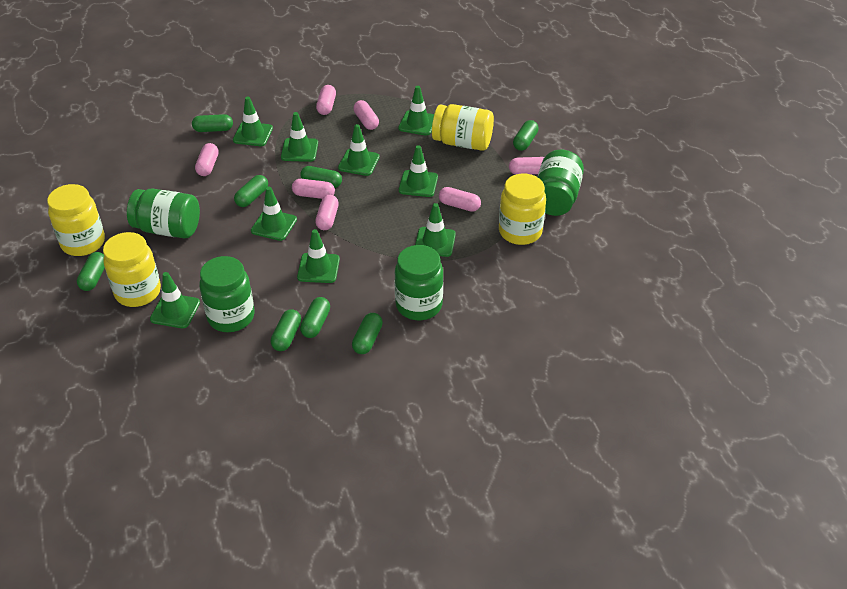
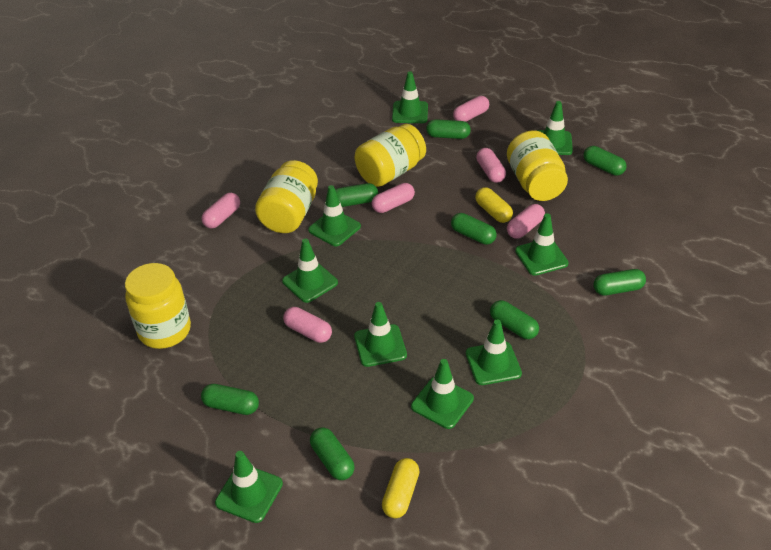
green jar: [127,189,200,238] [199,256,254,332] [395,245,443,320] [537,150,584,216] = 4 -> none = 0
pink capsule: [195,143,219,176] [292,179,335,199] [315,195,339,230] [316,85,336,115] [353,100,379,130] [439,187,481,212] [509,157,545,175] = 7 -> [201,193,240,228] [283,307,332,343] [372,183,415,213] [453,96,489,122] [476,148,506,183] [507,204,545,239] = 6
yellow capsule: none = 0 -> [382,458,419,518] [475,187,513,223] = 2

